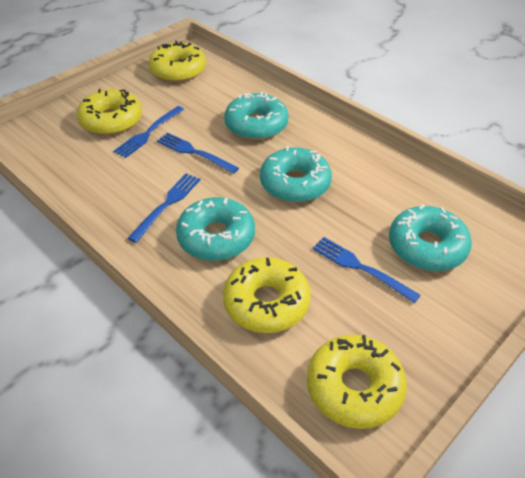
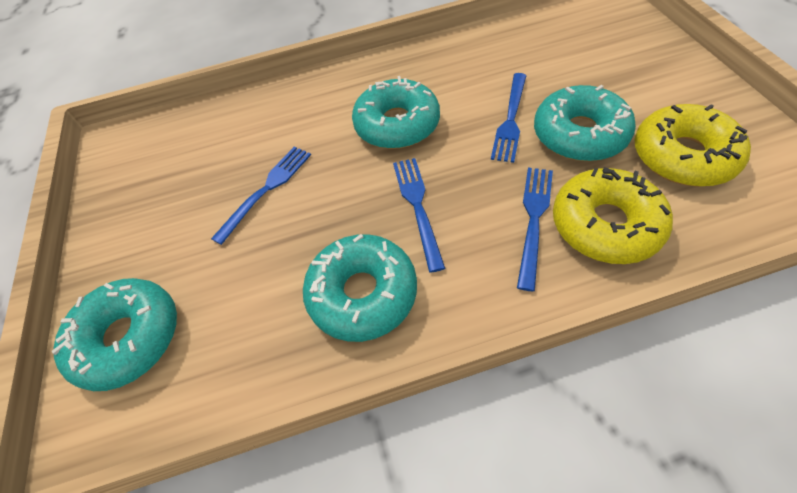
yellow donut: [77,89,142,135] [148,41,206,82] [223,257,311,333] [307,335,407,429] = 4 -> [553,167,673,264] [635,104,751,187] = 2

